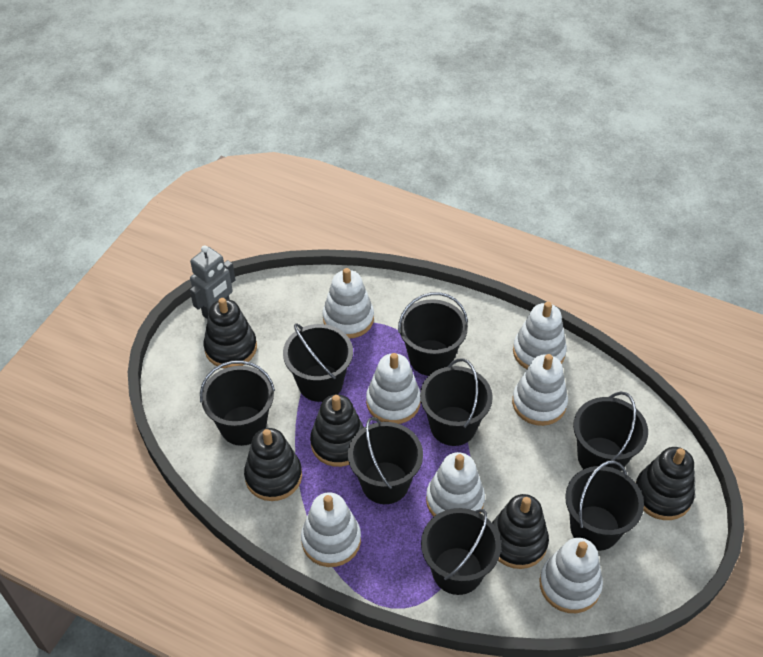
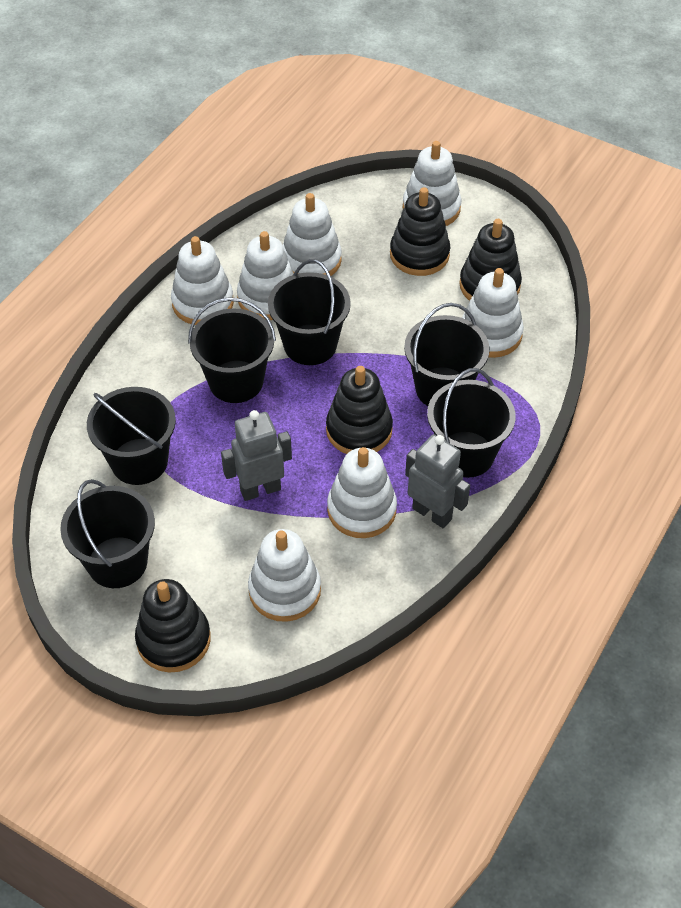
black bucket: [200,360,275,446] [283,323,353,402] [348,417,423,504] [398,292,468,376] [420,358,493,446] [421,508,501,595] [565,460,644,551] [573,391,648,471] = 8 -> [60,479,155,588] [87,387,176,485] [188,297,276,403] [268,259,351,365] [404,303,489,406] [427,368,516,478] = 6
black stacking toy: [204,298,257,368] [244,428,302,501] [310,394,364,467] [492,494,549,569] [636,447,695,520] = 5 -> [135,579,211,672] [326,366,393,454] [390,187,450,276] [459,219,522,301] = 4
grey robot: [190,245,235,319] = 1 -> [221,410,292,501] [405,434,470,528] = 2

